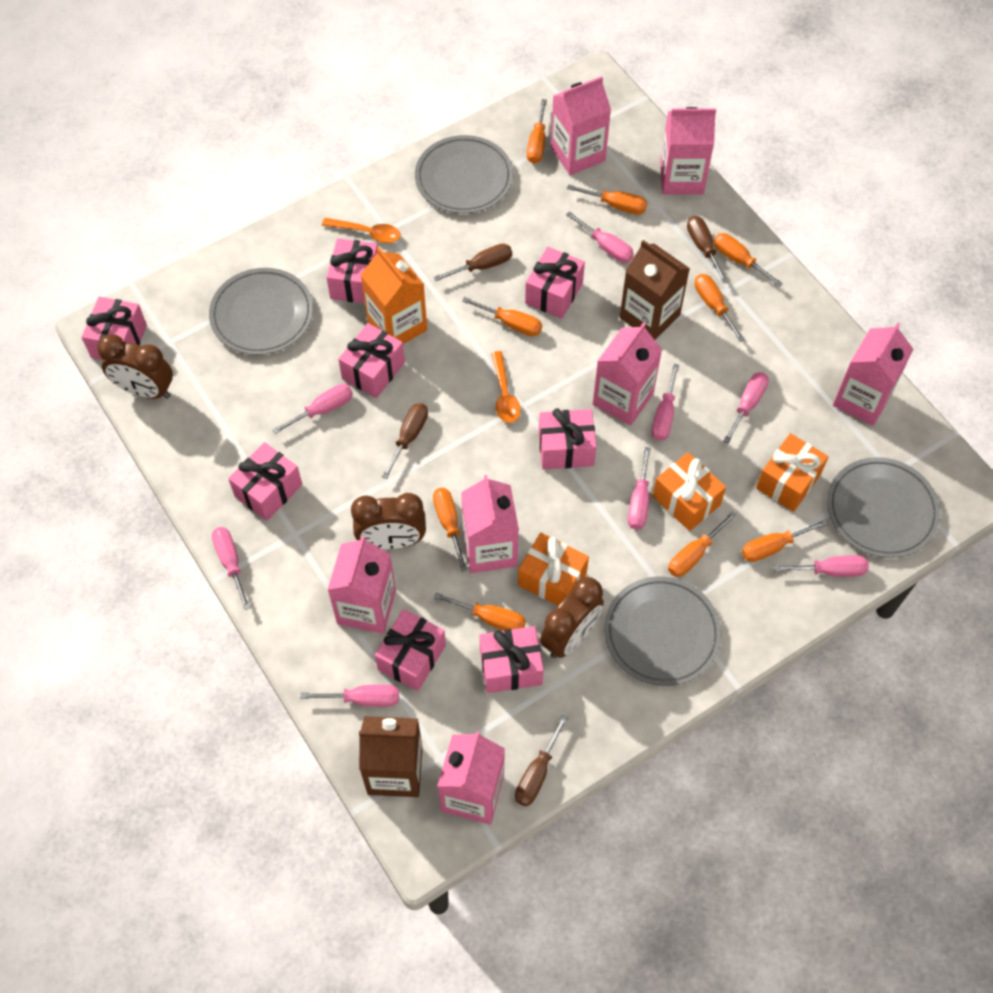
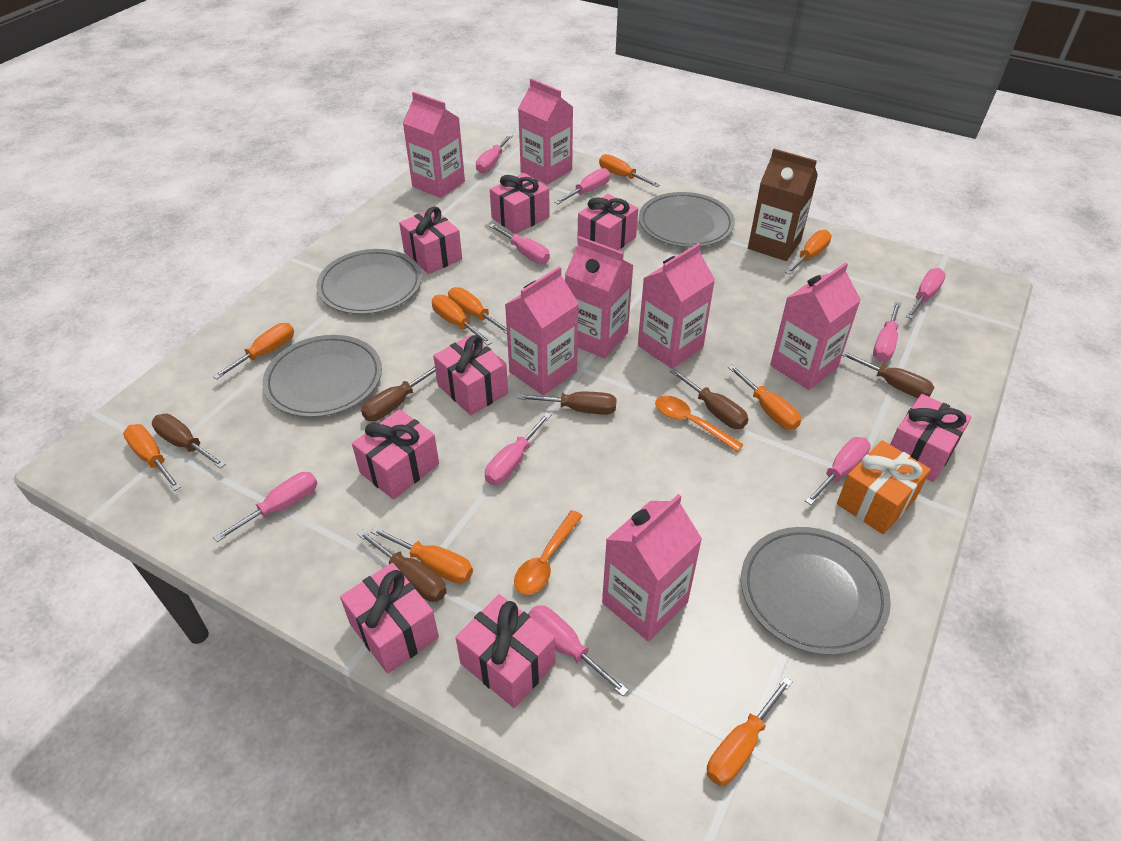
brown carton: [359,716,423,797] [620,240,690,340] = 2 -> [748,149,818,261] = 1
brown clock: [97,334,173,399] [351,493,426,550] [540,577,604,658] = 3 -> none = 0
brown screwdriver: [382,403,428,479] [433,244,512,282] [515,715,568,806] [687,216,728,284] = 4 -> [152,414,226,469] [357,529,447,602] [361,366,435,421] [517,392,617,415] [670,368,748,429] [842,351,935,398] = 6
orange carton: [361,247,427,344] = 1 -> none = 0
orange gift: [518,533,589,606] [653,452,726,531] [756,433,829,512] = 3 -> [837,440,931,534] = 1
pink screwdriver: [212,527,250,610] [272,384,353,434] [300,684,399,707] [566,211,634,263] [628,447,651,530] [652,364,679,441] [723,372,769,444] [773,555,869,577] = 8 -> [213,472,317,542] [476,134,513,173] [485,412,551,485] [489,224,550,264] [528,605,629,696] [554,168,610,204] [805,437,871,505] [873,302,901,361] [906,268,946,319] = 9

